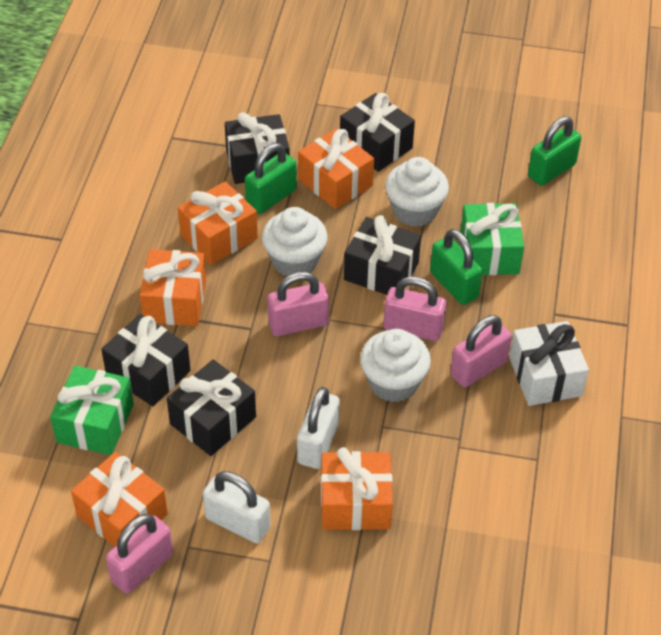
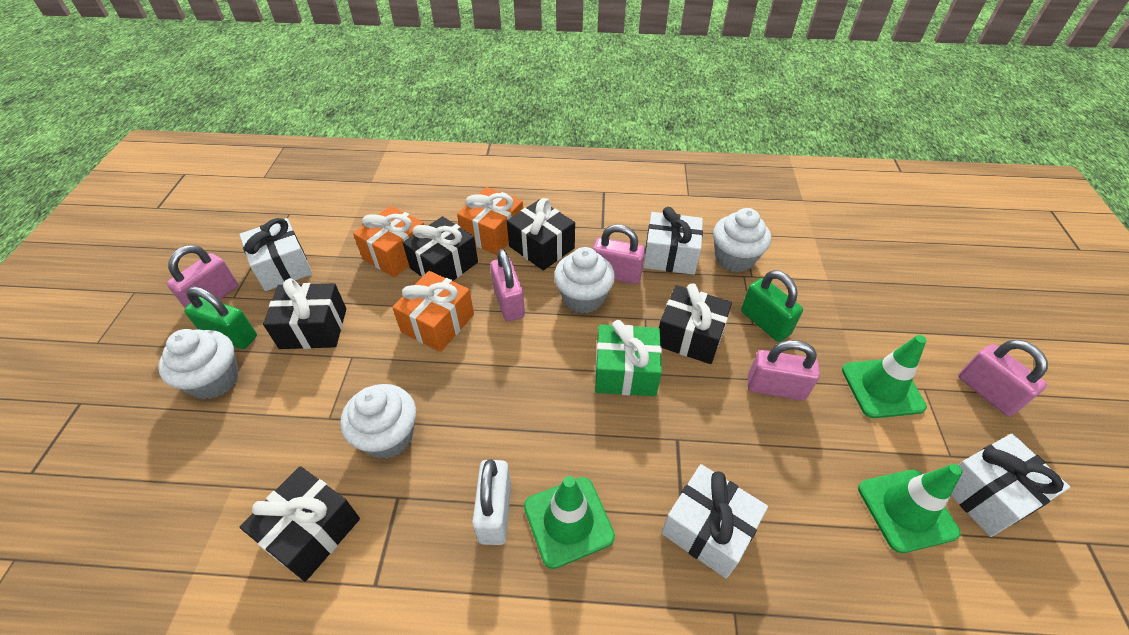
green gift: [50,366,134,455] [461,203,524,275] = 2 -> [595,320,662,396] = 1
green padlock: [245,143,297,214] [430,229,483,305] [528,116,581,186] = 3 -> [184,286,257,349] [741,270,803,342] = 2
green traffic cone: none = 0 -> [524,476,615,569] [842,335,927,418] [858,464,963,553] = 3
orange gift: [71,452,168,547] [140,249,206,326] [178,181,258,265] [298,129,374,209] [321,447,393,530] = 5 -> [353,206,424,277] [392,271,474,352] [457,187,523,255] = 3
pink padlock: [106,514,173,594] [268,272,329,336] [383,276,446,341] [450,315,512,387] = 4 -> [167,245,238,308] [490,249,525,321] [593,224,645,284] [748,340,820,401] [958,340,1048,416] = 5
white cupcake: [262,207,328,276] [360,329,431,402] [385,157,449,227] = 3 -> [158,329,239,399] [340,384,416,459] [554,247,615,313] [713,208,771,272] = 4
white gift: [509,321,589,406] = 1 -> [239,218,312,291] [644,207,703,275] [662,464,768,578] [951,434,1070,537] = 4
white padlock: [203,471,270,543] [297,387,340,469] = 2 -> [472,459,511,545] = 1

